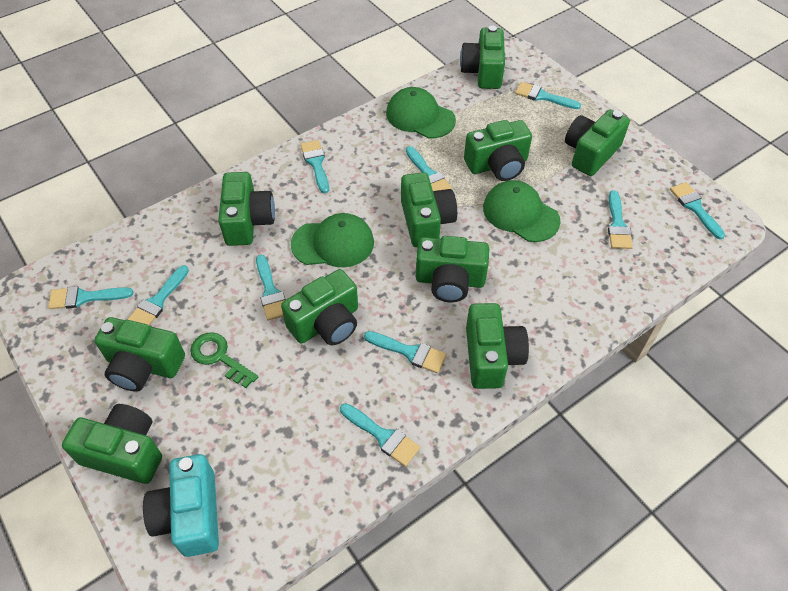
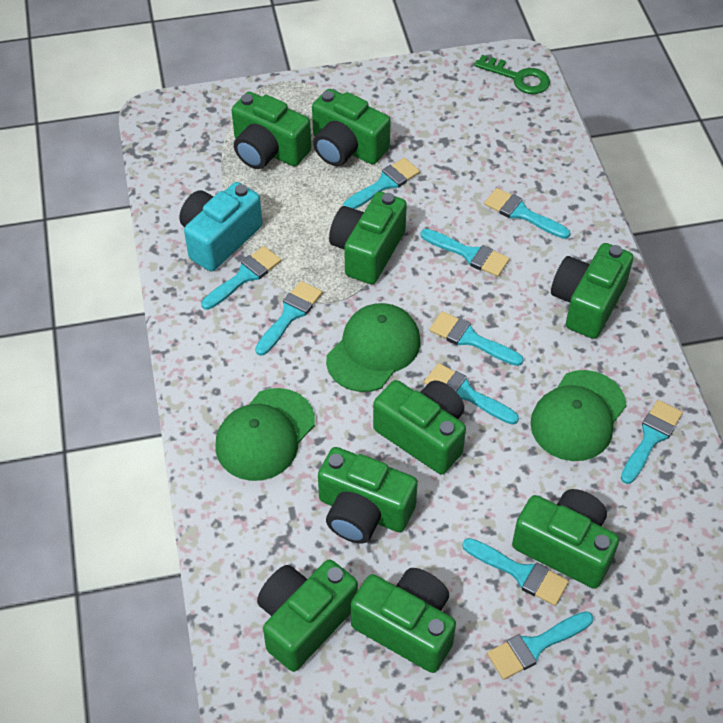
green camera: [62,404,162,484] [95,317,185,392] [218,172,275,246] [281,269,358,346] [401,172,457,247] [416,236,489,302] [460,26,505,89] [464,120,532,181] [466,303,529,389] [565,109,630,176] = 10 -> [232,92,311,169] [257,560,358,672] [312,89,391,166] [318,447,418,544] [329,191,407,284] [351,568,456,673] [373,380,466,474] [512,489,619,589] [551,243,633,339] = 9

